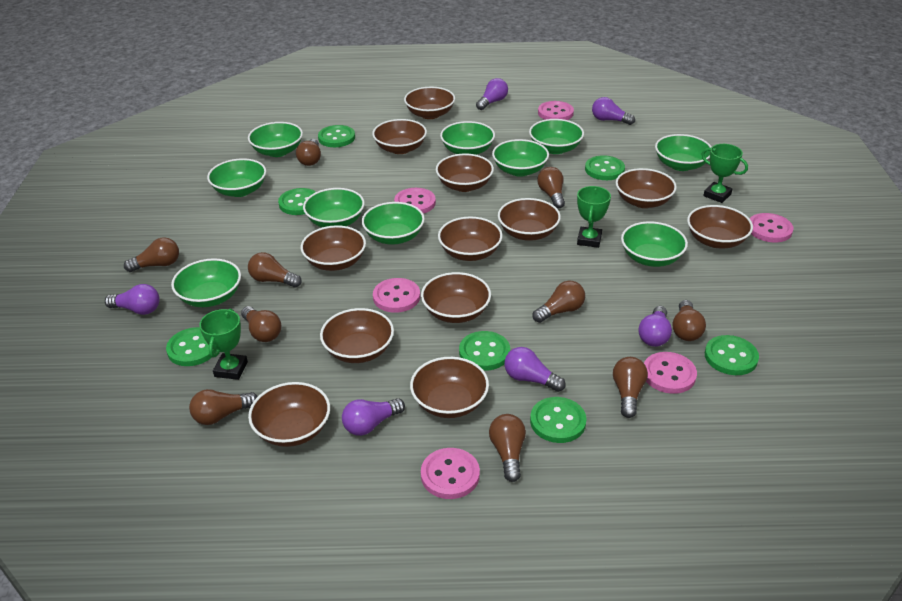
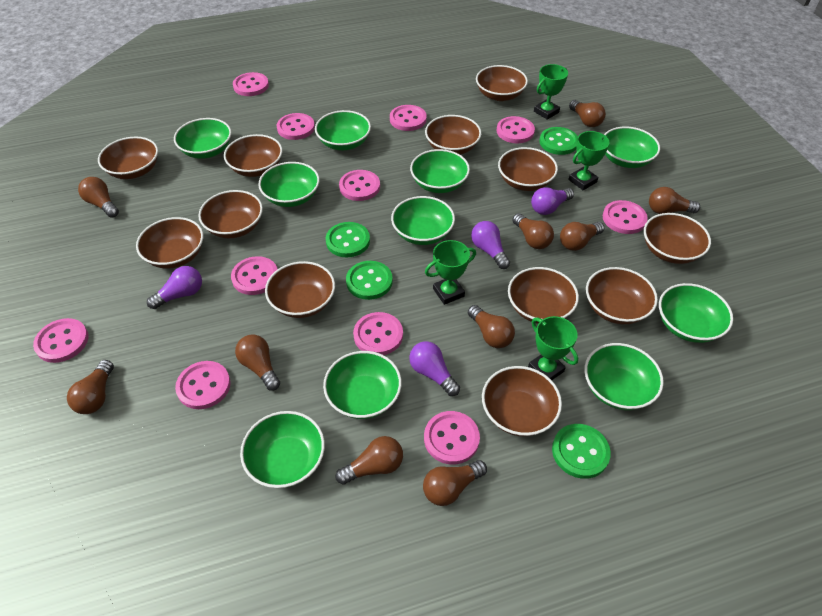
green button: [166,327,216,366] [278,188,316,215] [318,125,355,147] [459,331,510,371] [530,397,587,443] [585,155,625,180] [705,335,759,375] = 7 -> [326,222,370,257] [346,261,393,300] [539,127,578,155] [552,424,611,479] = 4
green trophy: [199,308,248,380] [577,186,611,248] [702,144,748,203] = 3 -> [425,240,476,305] [528,316,578,380] [534,64,568,120] [568,131,609,190] = 4
pink button: [373,278,420,313] [394,188,436,214] [421,448,480,499] [538,101,574,120] [644,352,697,394] [750,213,794,242] = 6 -> [33,318,88,363] [175,361,231,409] [231,256,278,295] [233,72,269,96] [277,113,315,140] [339,170,380,201] [353,312,403,355] [390,105,427,131] [424,411,480,465] [496,116,535,143] [603,200,648,234] = 11
purple light bulb: [105,284,160,315] [342,398,405,436] [476,78,508,110] [504,347,566,392] [592,97,635,125] [638,306,672,347] = 6 -> [147,266,202,309] [409,341,460,396] [471,221,510,269] [531,187,574,215] = 4

